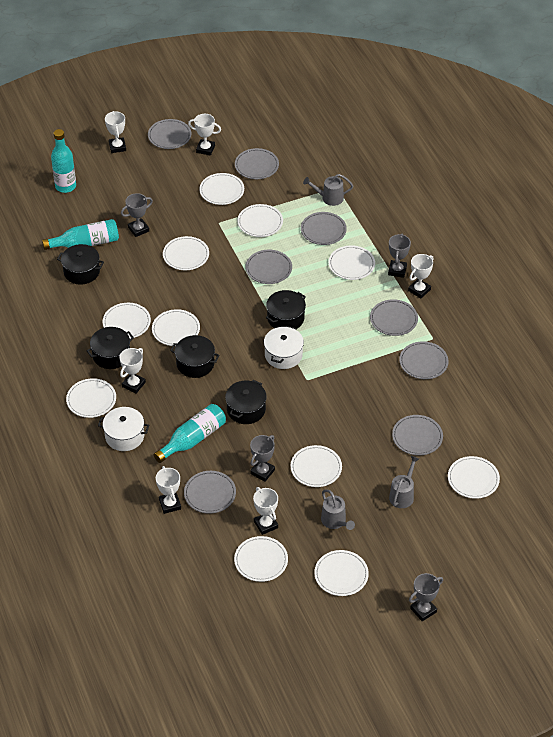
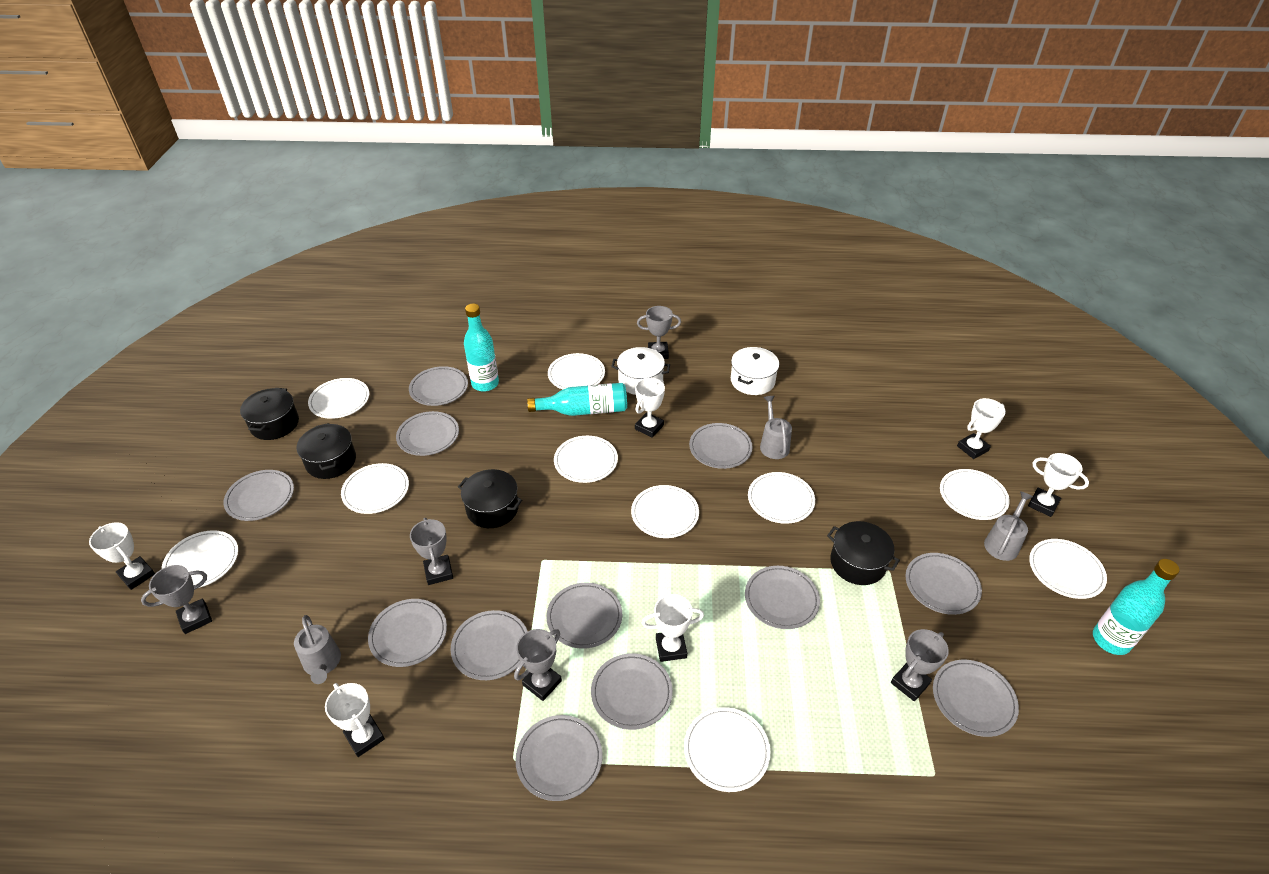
black pot: [57,244,104,284] [87,327,134,369] [170,335,219,378] [225,380,267,424] [266,290,306,329] = 5 -> [240,388,299,440] [297,423,356,479] [458,469,522,528] [827,521,900,585] = 4
grey plate: [148,119,191,149] [184,471,236,514] [235,148,279,179] [246,250,292,284] [301,212,347,245] [370,299,418,336] [392,415,443,455] [399,341,449,379] = 8 -> [223,470,294,521] [368,599,447,667] [396,411,459,456] [409,366,468,406] [451,610,528,680] [515,715,602,801] [546,583,622,649] [591,653,673,730] [689,423,753,469] [745,566,820,629] [905,553,982,615] [933,660,1019,737] = 12
grey trophy: [121,193,153,237] [250,435,275,482] [388,233,411,278] [409,573,443,621] = 4 -> [141,565,212,634] [410,518,453,585] [514,629,562,701] [637,306,681,359] [891,629,949,701] = 5
white plate: [66,378,116,418] [103,303,151,339] [152,309,200,346] [163,236,209,270] [199,173,244,205] [234,536,288,582] [237,204,283,237] [291,445,342,487] [314,550,369,596] [329,245,375,280] [448,456,500,499] = 11 -> [161,530,238,588] [308,378,369,419] [341,463,409,514] [548,353,605,389] [554,436,618,483] [631,485,699,538] [684,707,770,792] [748,472,815,524] [940,469,1010,520] [1029,539,1107,599] = 10

